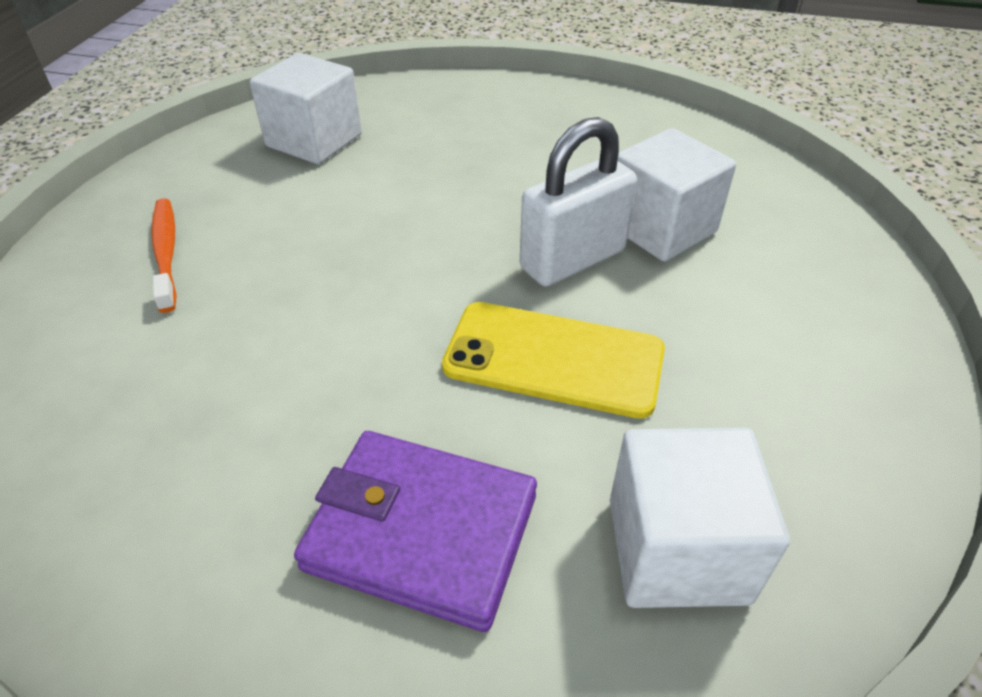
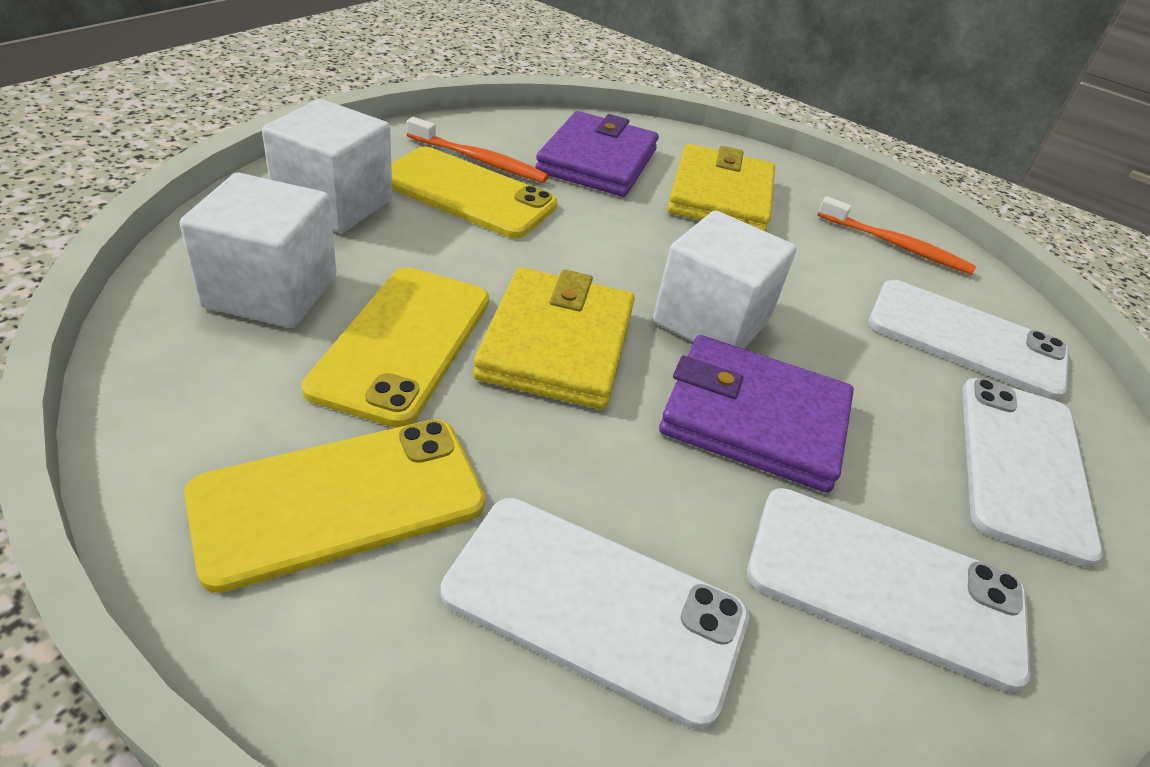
orange toothbrush: [151,198,176,313] = 1 -> [407,117,549,183] [817,196,976,275] = 2
purple wallet: [294,431,537,632] = 1 -> [535,111,659,197] [659,335,854,493] = 2
white padlock: [520,117,637,287] = 1 -> none = 0
white phone: none = 0 -> [441,498,749,729] [747,488,1031,692] [868,280,1069,400] [962,378,1103,567] = 4
yellow phone: [442,302,665,419] = 1 -> [184,419,485,593] [302,267,489,428] [391,147,558,238] = 3
yellow wallet: none = 0 -> [473,267,635,409] [667,144,775,232] = 2

